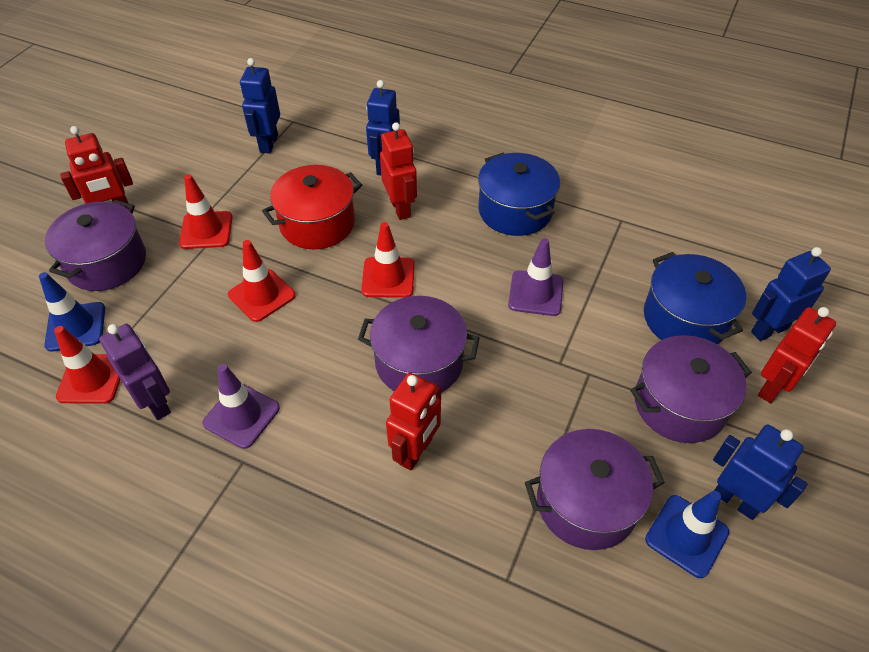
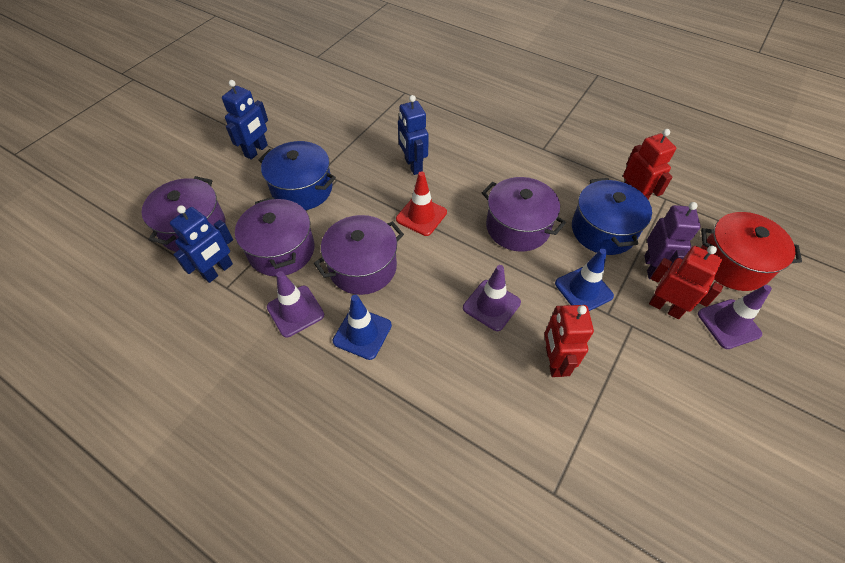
blue robot: [240,58,280,153] [366,80,400,175] [713,425,808,520] [751,247,831,341] = 4 -> [170,205,233,283] [222,80,268,160] [398,95,429,175] = 3
purple traffic cone: [202,364,280,449] [508,238,563,316] = 2 -> [267,271,324,337] [463,265,521,331] [698,285,772,349] = 3
red robot: [60,126,133,210] [380,122,417,220] [386,373,441,470] [758,307,836,403] = 4 -> [544,305,594,377] [623,129,676,200] [649,246,723,319] = 3
red traffic cone: [54,326,121,404] [179,174,233,249] [228,240,296,322] [361,222,415,298] = 4 -> [396,171,447,236] = 1

